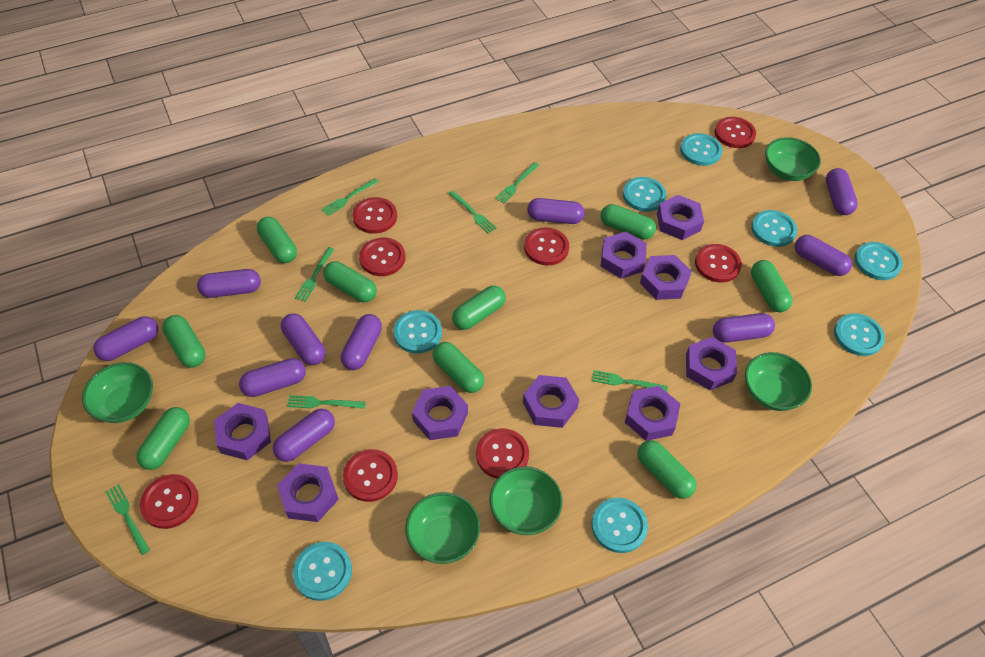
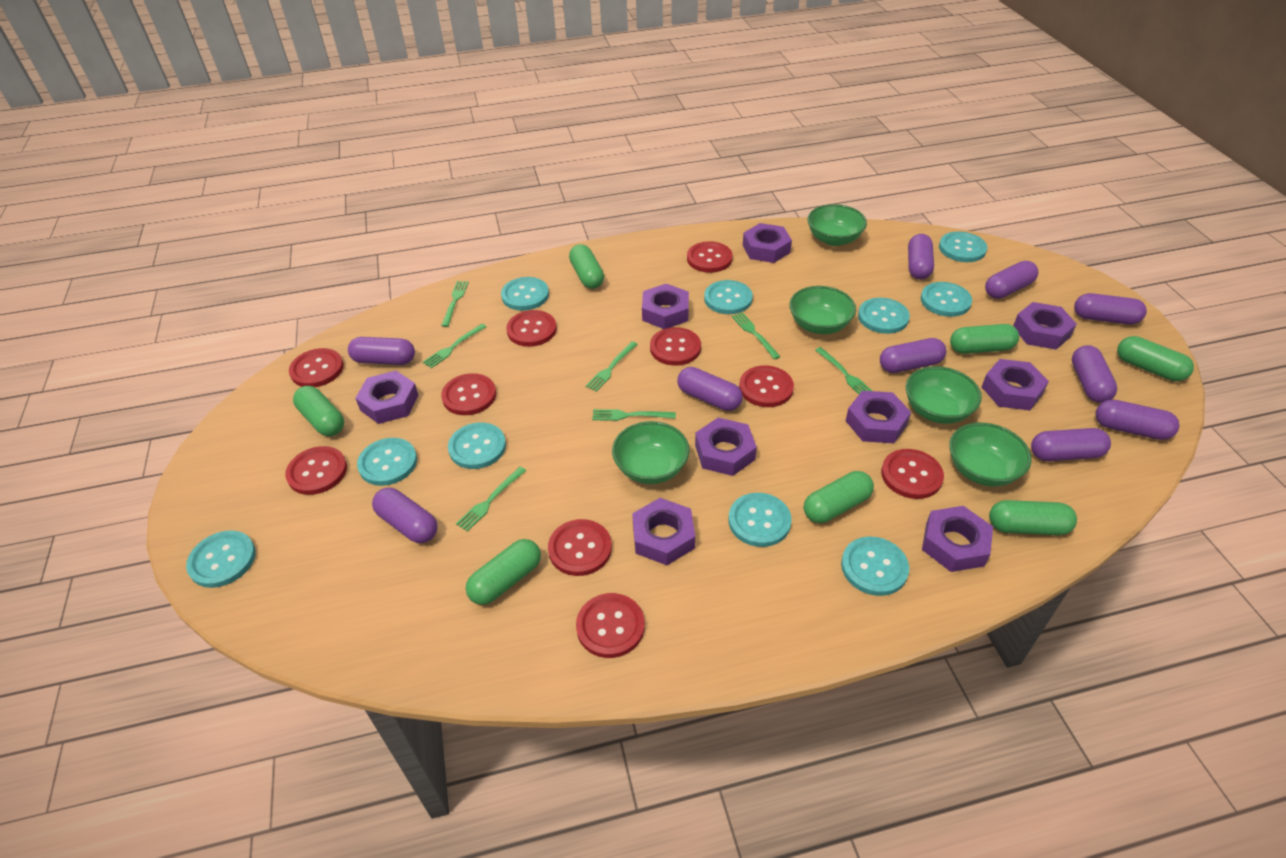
green capsule: [136,407,190,470] [162,315,205,368] [257,217,297,263] [323,261,377,302] [432,342,484,393] [452,286,506,330] [600,204,656,240] [638,440,696,499] [751,260,793,312] = 9 -> [293,386,344,436] [466,539,541,605] [569,244,604,289] [804,471,874,523] [950,324,1019,354] [989,500,1077,535] [1117,336,1194,381] = 7
red button: [140,474,198,529] [343,449,398,502] [353,197,397,234] [359,238,405,276] [476,428,529,479] [524,227,569,266] [695,244,742,283] [714,117,756,148] = 8 -> [285,446,347,495] [289,348,344,387] [441,373,496,415] [506,310,557,347] [548,519,612,576] [576,593,645,658] [650,327,701,366] [687,241,733,273] [739,365,794,407] [881,449,944,499] = 10
turquoise button: [293,542,352,601] [393,310,442,353] [591,498,648,553] [623,177,666,212] [680,133,722,166] [751,210,797,247] [834,313,885,356] [854,242,902,280] = 8 -> [186,530,256,588] [357,438,417,486] [448,422,506,469] [501,277,549,311] [704,280,753,314] [729,493,792,547] [841,537,909,596] [858,298,910,334] [921,282,972,317] [939,231,987,262] = 10

